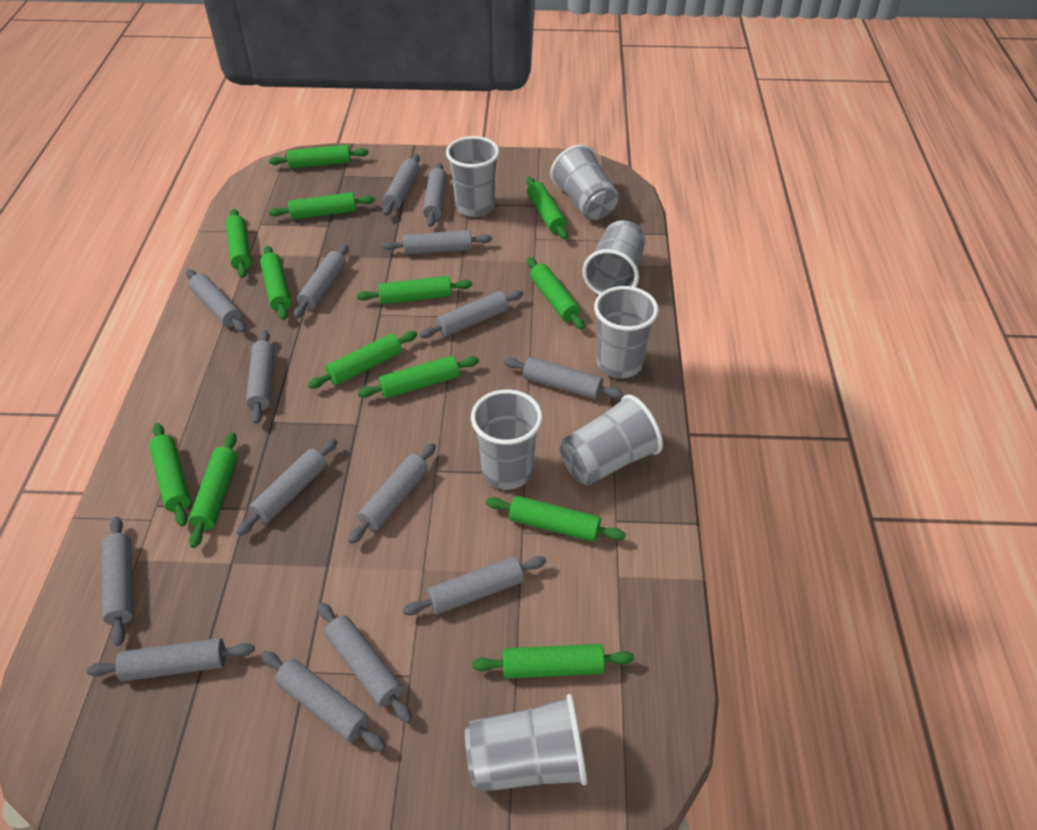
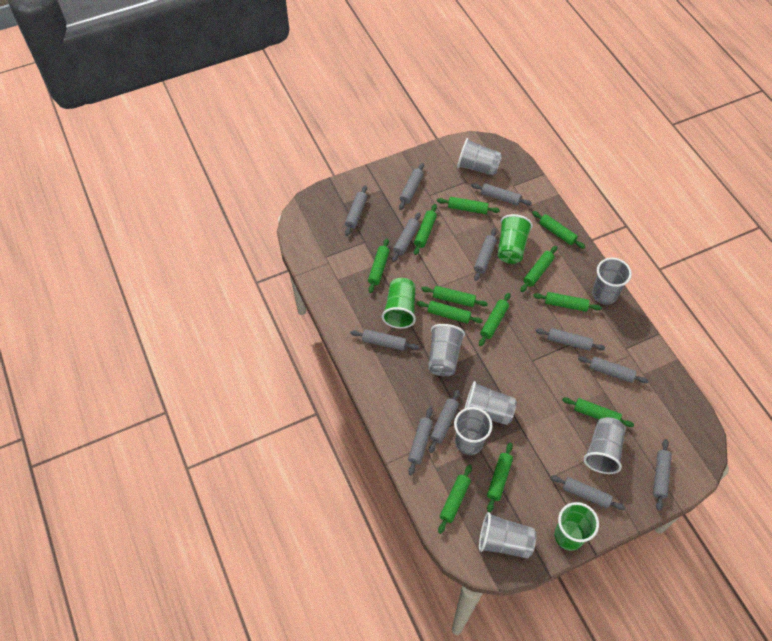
green cup: none = 0 -> [382,278,416,329] [497,214,533,264] [555,502,599,551] = 3
green rolling pin: [149,423,191,527] [189,432,238,548] [226,209,251,278] [260,246,291,320] [269,145,369,169] [269,192,375,220] [308,331,417,389] [357,276,472,304] [358,356,479,398] [472,644,634,679] [486,496,626,542] [526,177,568,240] [527,257,584,330] = 13 -> [368,238,390,293] [414,204,437,255] [416,301,483,324] [421,286,488,307] [437,197,500,214] [438,465,472,534] [479,293,511,346] [487,442,513,512] [520,246,557,292] [532,211,585,249] [533,292,602,312] [562,397,634,427] = 12
grey rolling pin: [87,638,255,681] [102,516,133,646] [186,269,246,333] [236,439,337,536] [246,330,275,424] [261,651,386,751] [294,244,349,319] [318,603,412,723] [348,443,436,544] [383,154,420,216] [383,230,492,255] [403,556,546,615] [420,290,524,338] [423,163,447,227] [504,357,624,399] = 15 -> [345,185,367,236] [350,329,419,351] [392,212,421,262] [399,163,424,210] [408,407,433,475] [429,390,460,453] [471,183,532,205] [474,228,497,281] [536,328,605,351] [551,475,625,510] [578,356,648,383] [653,439,672,511] = 12

